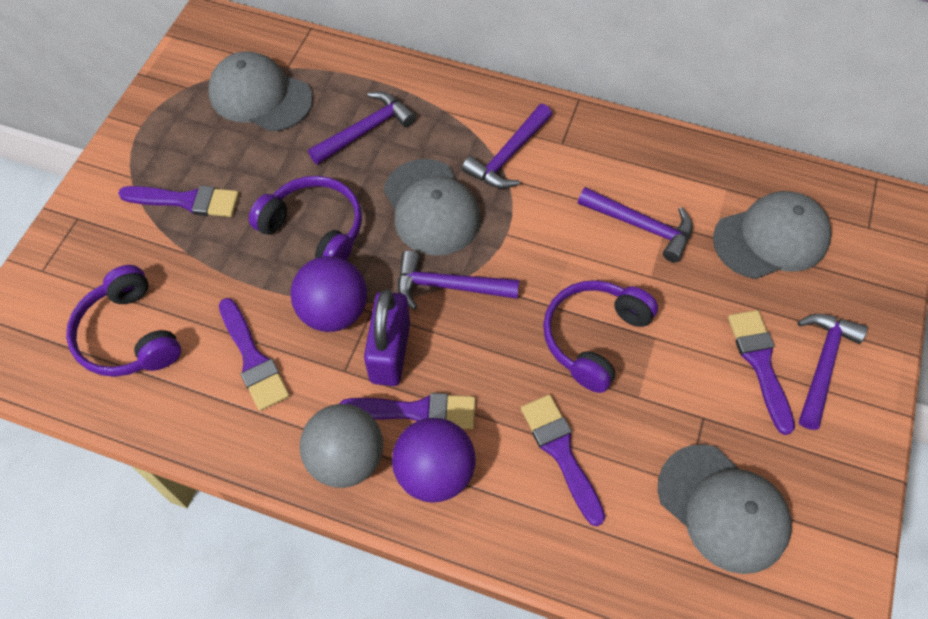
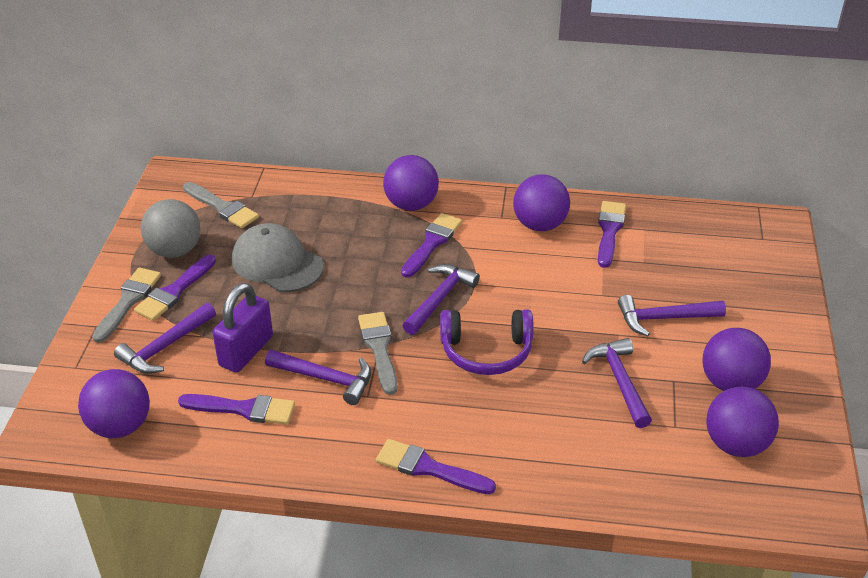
grey brush: none = 0 -> [92,268,161,343] [183,182,259,228] [358,312,397,395] = 3
grey cap: [208,51,313,132] [384,159,481,256] [658,444,792,574] [713,191,832,279] = 4 -> [232,223,324,292] = 1
purple ball: [290,256,367,332] [392,418,476,503] = 2 -> [78,369,150,438] [383,155,439,211] [513,174,570,231] [702,328,771,391] [706,387,779,457] = 5
purple headphones: [66,265,181,377] [249,176,362,261] [543,280,658,393] = 3 -> [440,309,534,375] = 1

